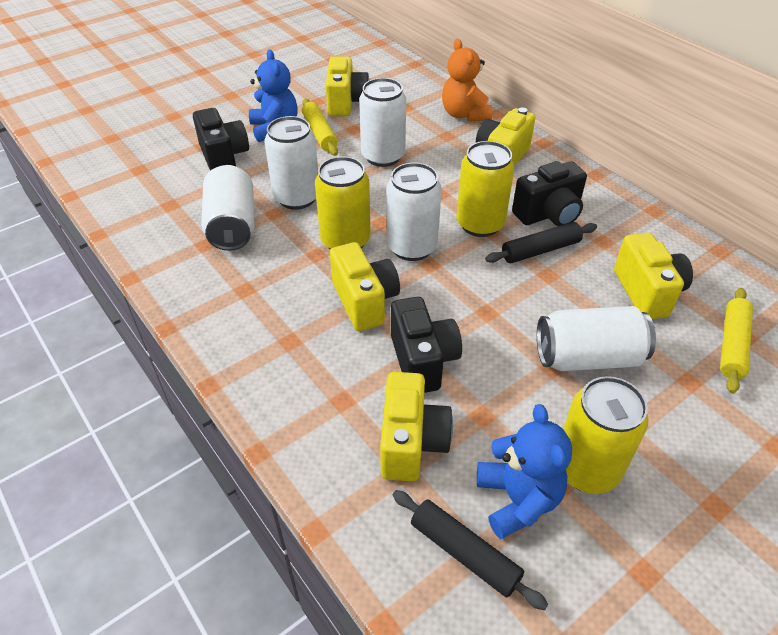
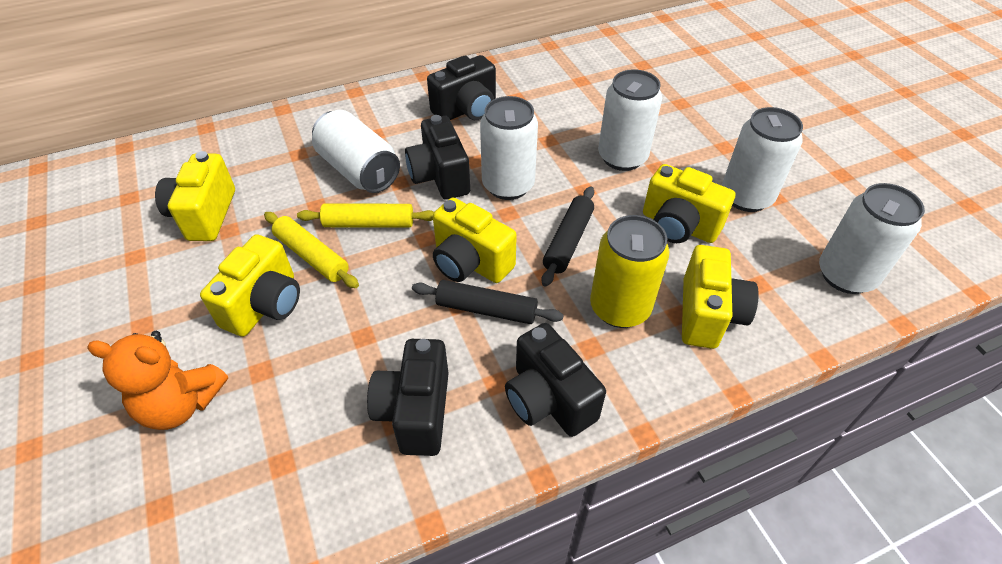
black camera: [193,108,249,170] [391,297,462,393] [512,161,587,226] = 3 -> [367,339,449,456] [405,115,470,200] [427,55,496,120] [505,323,606,437] = 4
blue teddy bear: [249,50,298,142] [477,404,572,539] = 2 -> none = 0
yellow can: [315,156,371,250] [456,141,515,237] [563,376,648,494] = 3 -> [590,215,669,328] = 1

